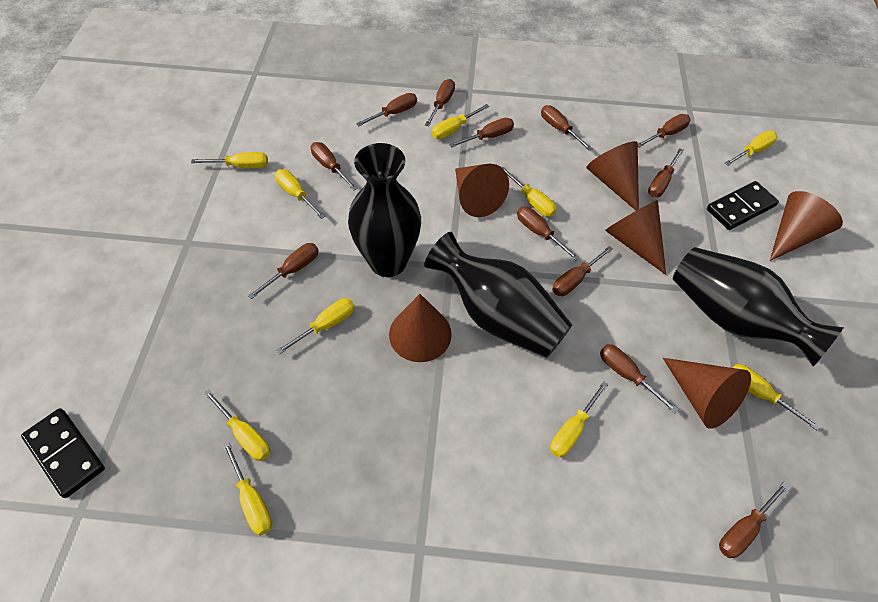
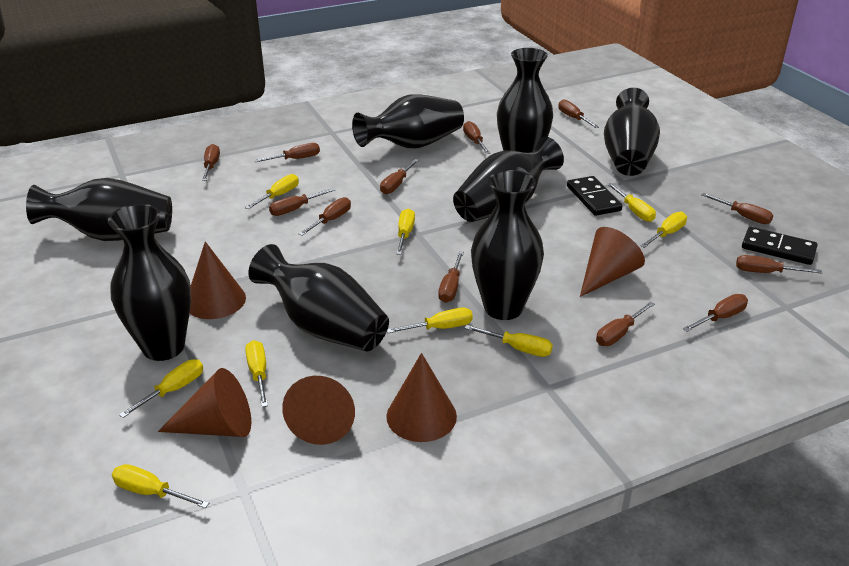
black vase: [348,143,421,277] [424,232,572,358] [673,247,844,367] = 3 -> [26,178,172,241] [108,204,191,361] [248,244,389,351] [352,94,464,148] [453,137,564,222] [471,170,544,320] [497,48,553,153] [604,88,660,176] = 8
brown cone: [389,294,452,362] [455,164,509,217] [586,141,639,211] [605,200,666,275] [663,358,751,429] [770,191,843,261] = 6 -> [158,368,251,437] [190,241,246,319] [282,376,355,445] [386,353,457,442] [580,227,645,297] = 5
yellow screwdriver: [191,152,268,168] [204,389,270,461] [223,441,272,536] [275,169,325,219] [276,298,355,355] [431,104,489,139] [502,167,557,217] [550,381,608,458] [725,131,777,166] [733,364,820,430] = 10 -> [112,464,209,508] [119,359,203,418] [245,174,299,209] [245,340,268,407] [387,308,473,333] [396,208,415,255] [465,325,553,357] [607,183,656,222] [640,212,687,248] = 9

